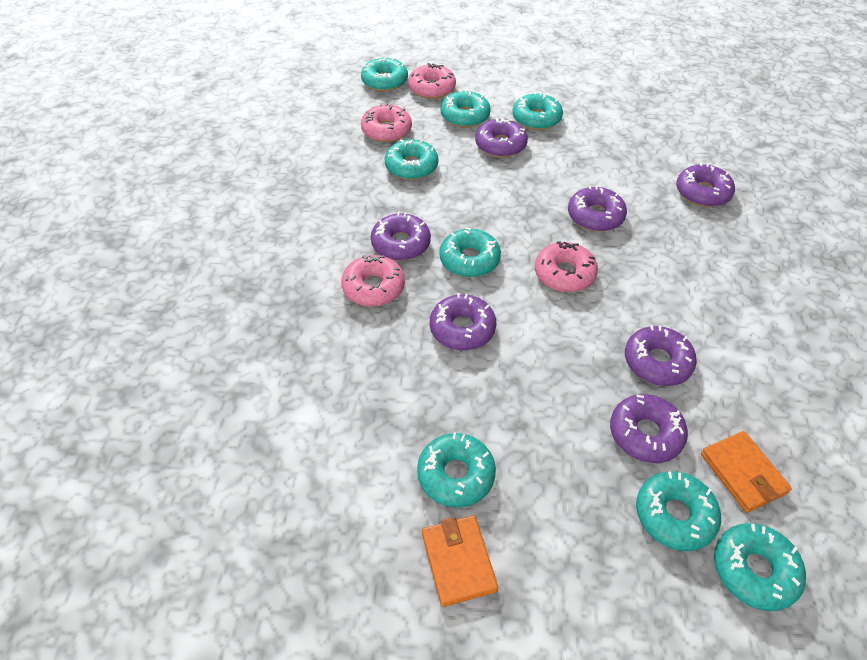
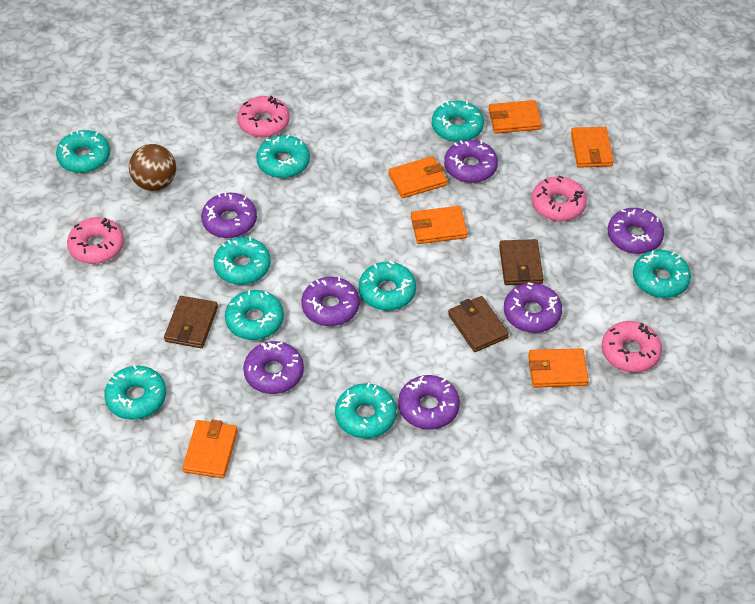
brown ball: none = 0 -> [129,144,176,191] = 1
brown wallet: none = 0 -> [164,296,218,348] [448,296,509,352] [499,239,544,285] = 3
orange wallet: [422,515,498,607] [701,431,792,513] = 2 -> [182,419,238,478] [388,156,447,198] [411,206,468,244] [488,100,542,134] [528,348,589,388] [571,127,614,168] = 6
turquoise donut: [361,57,408,91] [385,139,438,180] [417,433,496,508] [439,227,501,277] [441,90,491,128] [512,92,563,130] [636,471,721,551] [714,523,806,611] = 8 -> [56,130,110,173] [104,365,166,420] [214,237,271,285] [225,290,284,340] [256,135,310,178] [335,383,397,439] [359,261,416,311] [432,101,484,142] [633,250,691,298] = 9

